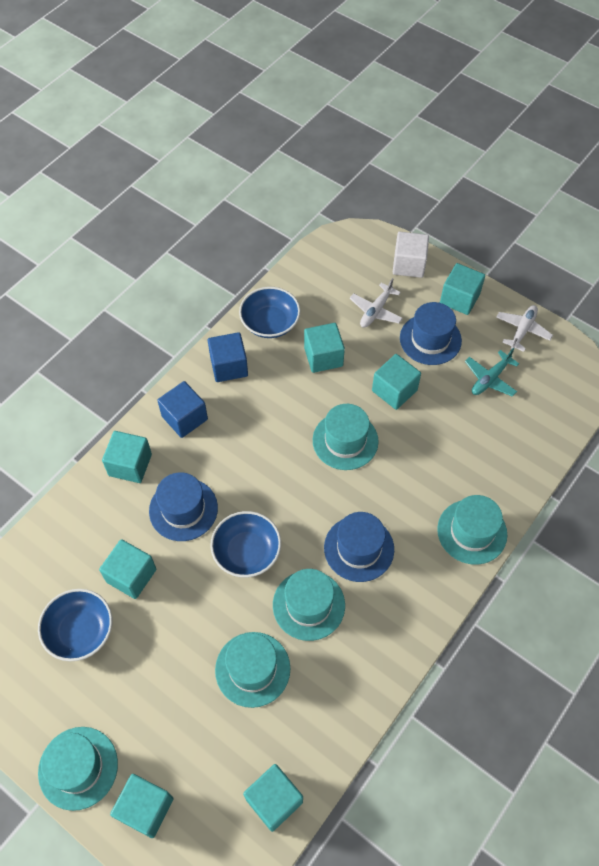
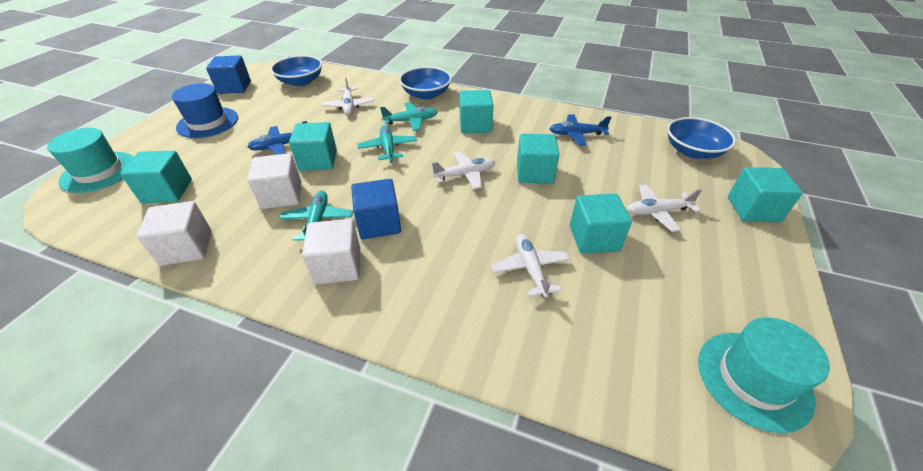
blue hat: [149,472,218,541] [324,512,394,582] [400,302,462,365] = 3 -> [172,83,238,138] = 1
blue plane: none = 0 -> [248,121,307,155] [550,115,611,146] = 2
turquoise cube: [99,539,156,599] [102,431,152,483] [110,774,174,838] [243,764,303,832] [304,323,345,373] [372,354,421,410] [440,263,485,315] = 7 -> [120,150,192,203] [289,122,337,171] [460,90,493,133] [517,134,559,184] [570,194,632,254] [728,167,803,222] = 6
turquoise hat: [38,727,118,811] [215,632,290,708] [273,569,345,641] [313,404,379,470] [437,495,507,565] = 5 -> [47,128,134,193] [698,317,830,433] = 2
turquoise plane: [465,348,519,397] = 1 -> [279,191,353,241] [357,125,417,162] [380,102,437,131] = 3
white cube: [393,232,429,278] = 1 -> [137,201,212,266] [247,153,301,209] [302,219,360,285] = 3
white plane: [350,278,403,328] [496,305,553,352] = 2 -> [322,77,374,115] [432,151,495,189] [491,234,570,298] [627,184,702,232] = 4

